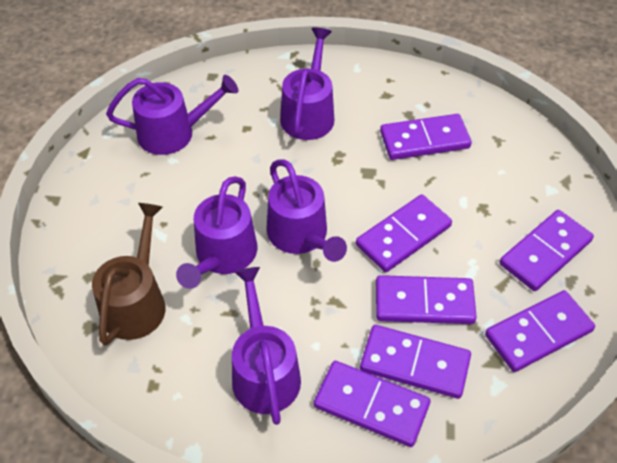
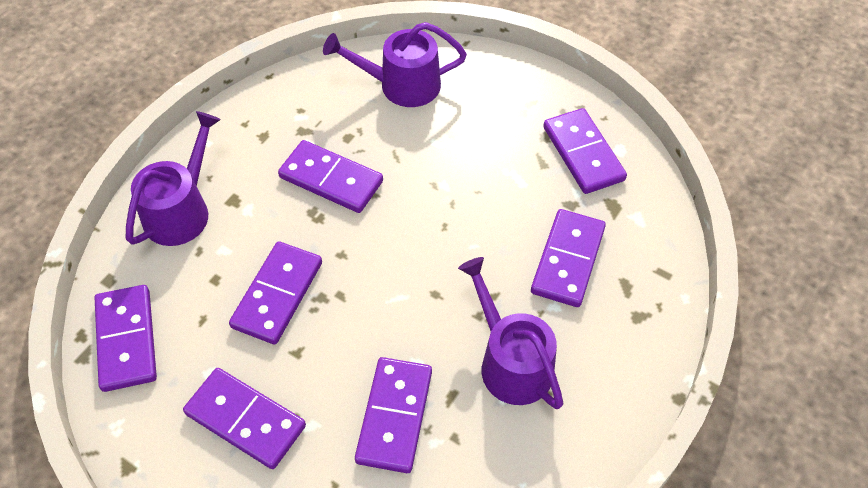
brown watering can: [92,203,165,346] = 1 -> none = 0
purple watering can: [106,75,238,155] [176,176,257,289] [232,267,301,425] [267,159,347,262] [280,28,334,140] = 5 -> [126,111,221,246] [323,22,467,107] [458,257,564,409] = 3

